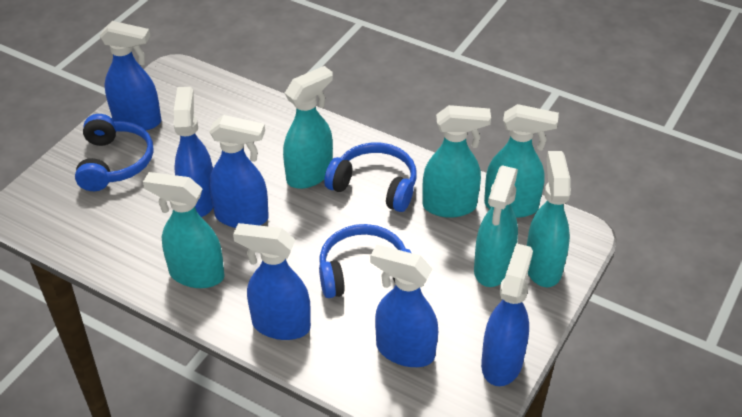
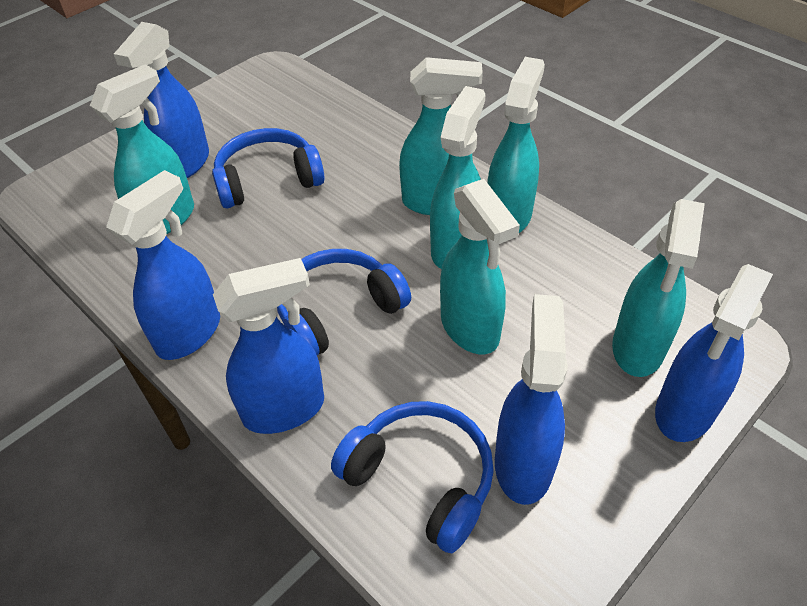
blue spray bottle: [99,21,161,130] [173,87,213,217] [209,115,269,228] [233,223,311,340] [370,245,438,367] [481,243,533,386] = 6 -> [106,170,220,360] [114,22,209,178] [213,258,324,434] [495,294,568,505] [655,264,773,442] = 5

